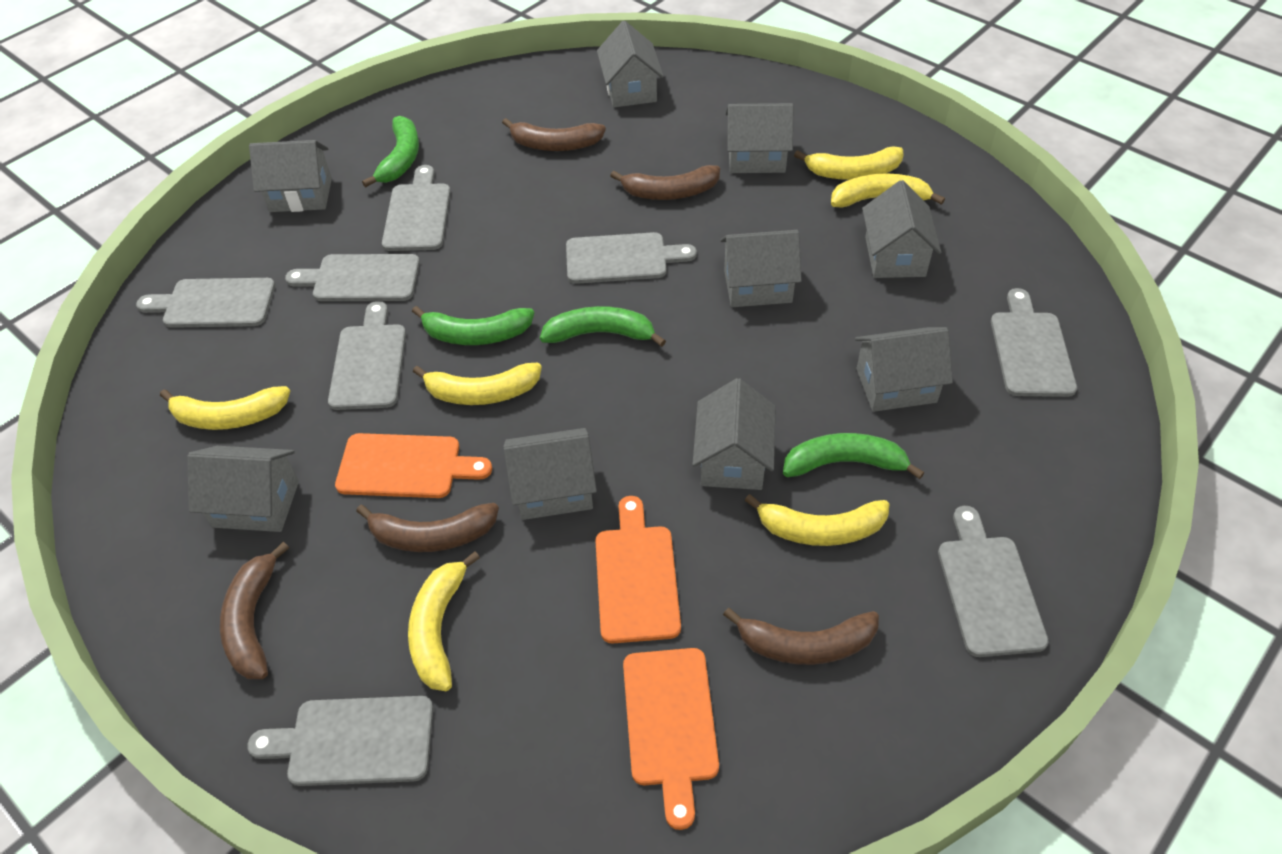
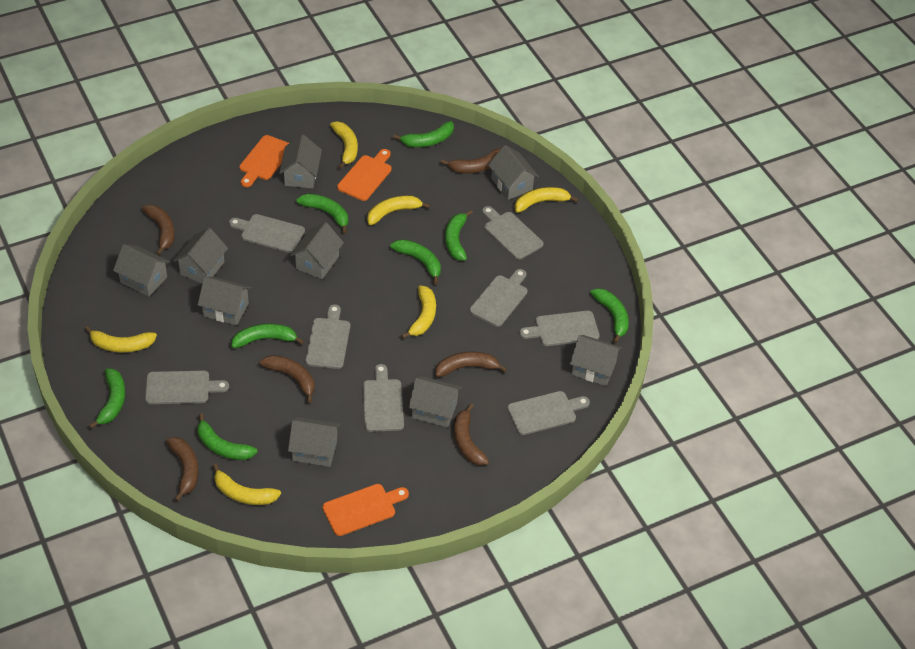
brown banana: [220,542,289,679] [356,503,499,552] [502,118,606,151] [610,165,720,200] [723,608,879,665] = 5 -> [142,204,175,255] [166,437,198,502] [260,355,315,403] [435,352,507,377] [441,148,501,173] [454,403,489,466] = 6
green banana: [362,116,419,188] [412,306,534,345] [540,306,666,347] [783,433,924,479] = 4 -> [89,368,125,429] [197,413,257,460] [231,324,304,348] [296,193,348,234] [390,239,441,284] [393,121,454,147] [445,210,473,261] [591,288,629,343] = 8

